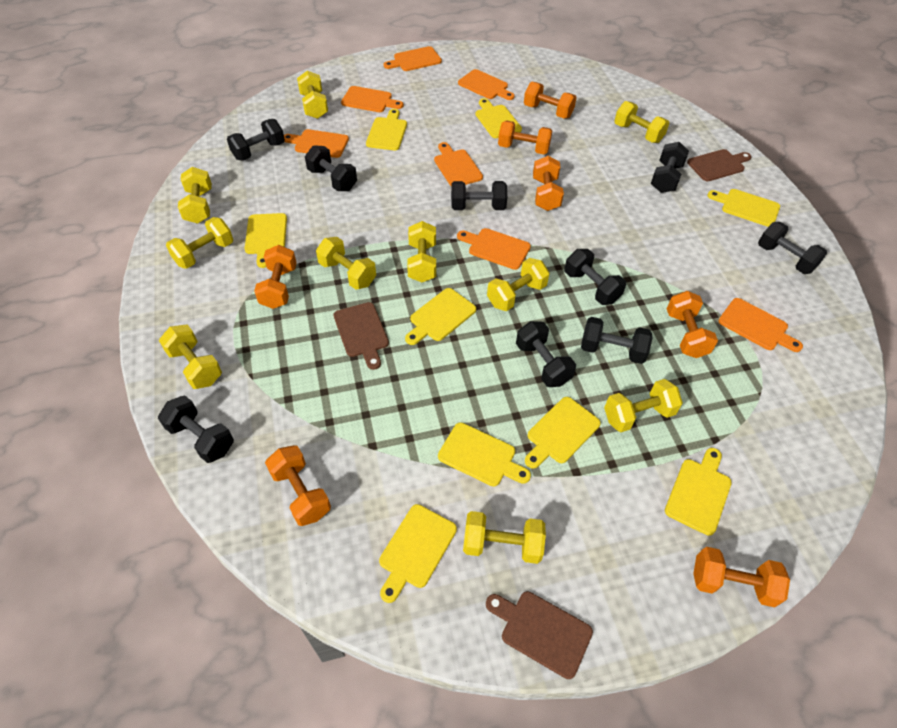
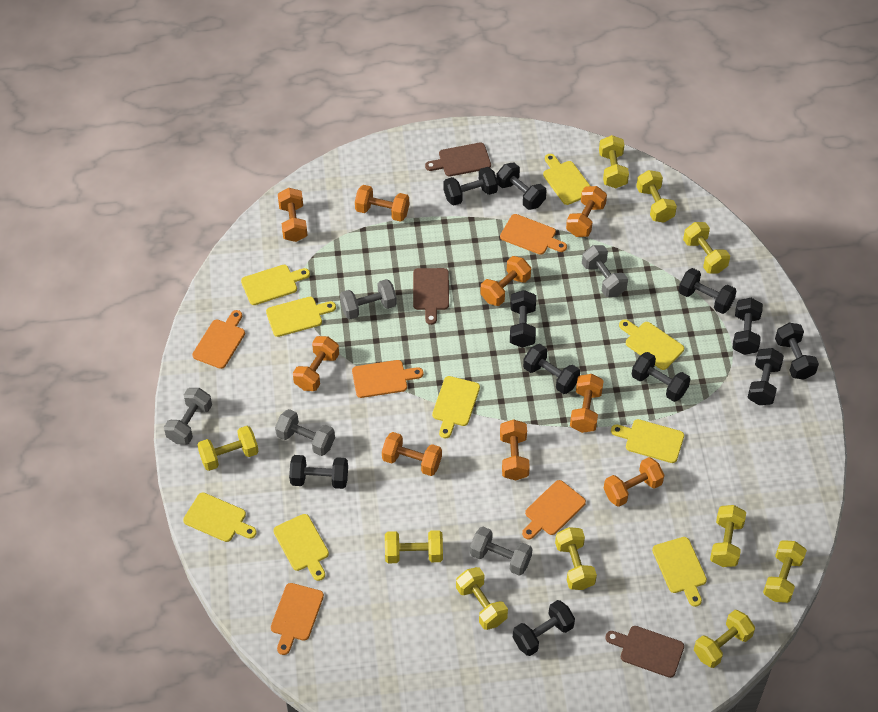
black dumbbell: [158,396,234,463] [227,119,285,160] [305,145,357,191] [451,181,507,210] [516,321,576,387] [564,249,626,305] [581,317,652,364] [651,142,689,193] [758,222,827,274] = 9 -> [289,455,348,489] [443,167,498,206] [496,162,546,210] [510,290,536,348] [513,600,575,656] [523,344,580,394] [632,352,690,402] [679,268,736,314] [733,298,763,355] [747,348,784,405] [775,323,819,380] = 11
grey dumbbell: none = 0 -> [164,388,212,445] [275,409,335,456] [340,279,397,320] [470,527,532,576] [582,245,628,297] = 5
orange cutting board: [284,129,349,158] [341,86,404,112] [384,46,442,71] [434,142,483,186] [457,228,531,270] [458,69,515,100] [718,298,803,352] = 7 -> [192,310,245,369] [271,583,324,655] [352,360,423,398] [500,214,567,255] [522,480,586,540] = 5
orange dumbbell: [254,245,296,309] [265,445,331,526] [498,120,552,155] [524,82,577,118] [533,156,564,211] [667,291,718,358] [693,547,790,607] = 7 -> [278,188,308,242] [293,336,339,391] [355,185,409,222] [382,432,442,476] [480,256,531,306] [500,419,530,481] [566,186,607,237] [570,374,604,433] [604,457,664,507] = 9

